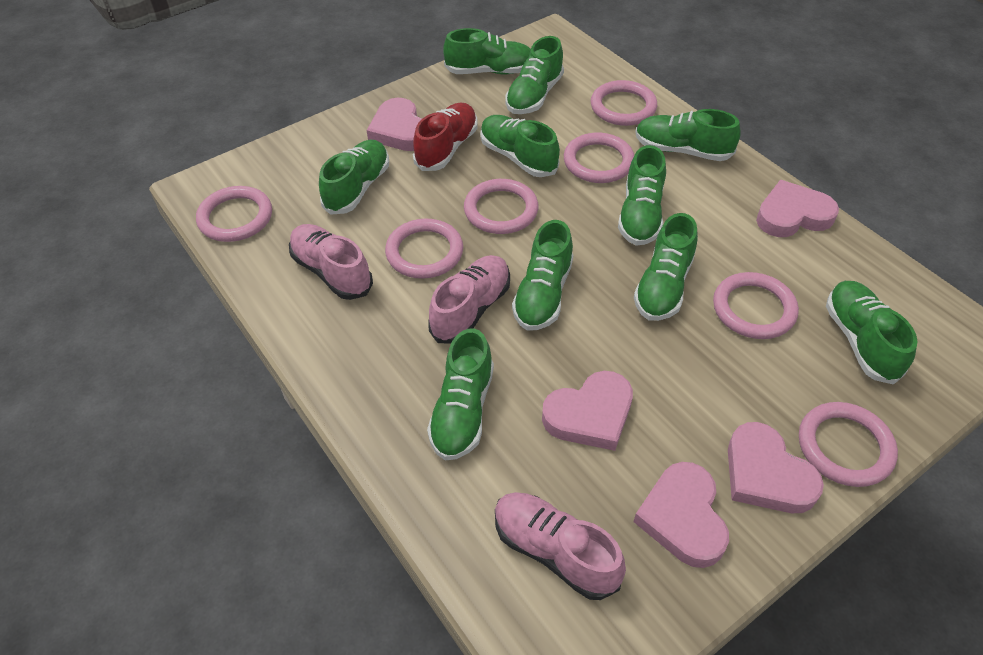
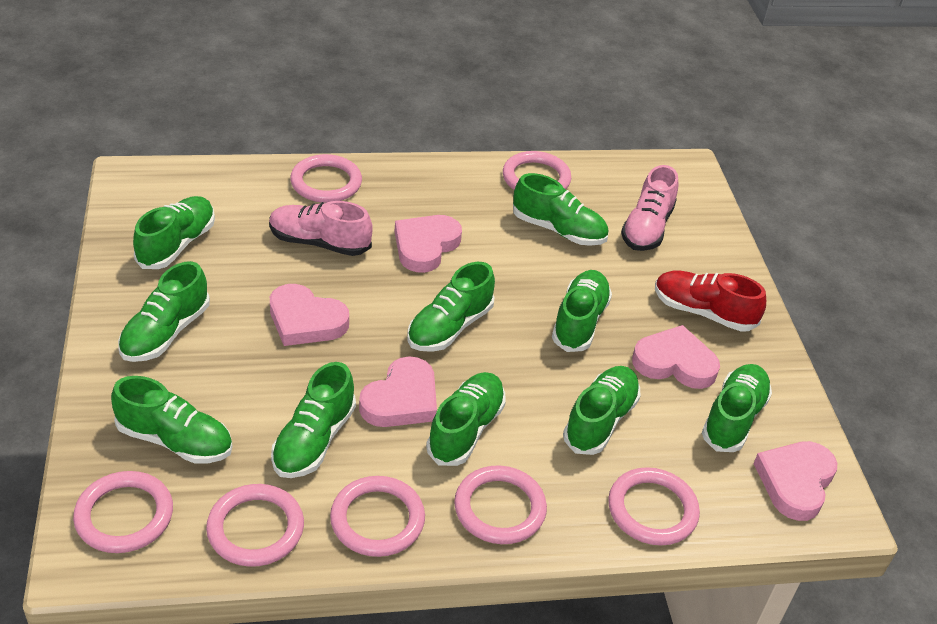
pink shoe: [289,224,373,300] [428,255,510,344] [495,492,626,600] = 3 -> [269,201,373,256] [621,165,678,251] = 2

